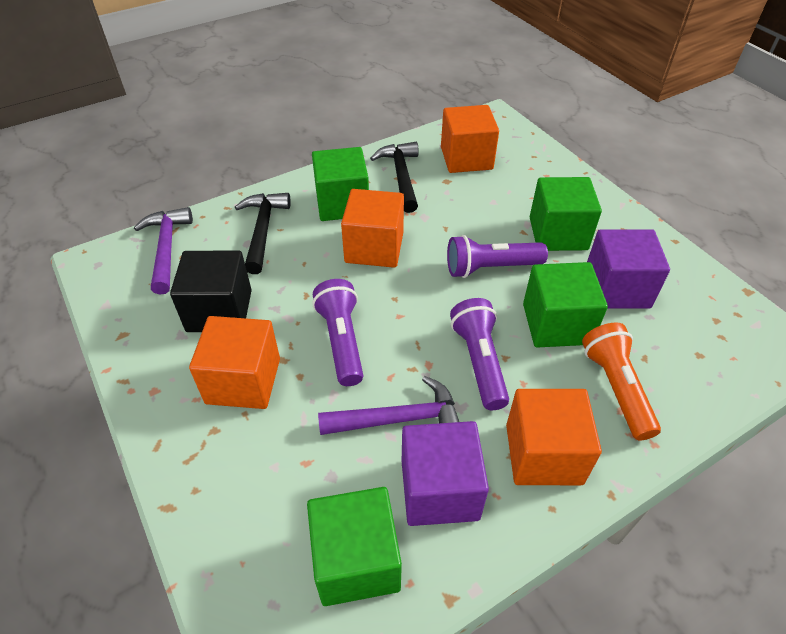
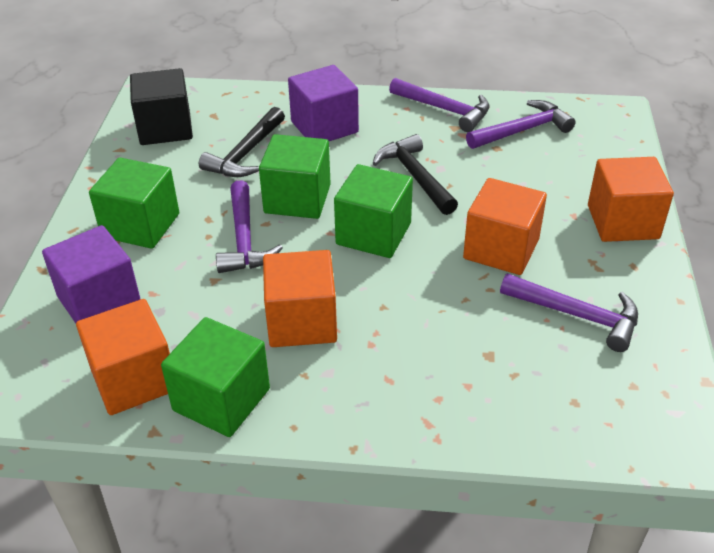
orange flashlight: [582,322,661,440] = 1 -> none = 0
purple flashlight: [312,279,364,386] [447,235,548,278] [450,298,509,410] = 3 -> none = 0
purple hammer: [134,207,193,295] [318,376,459,435] = 2 -> [216,180,283,273] [389,78,490,132] [466,100,575,149] [500,273,638,352] = 4

